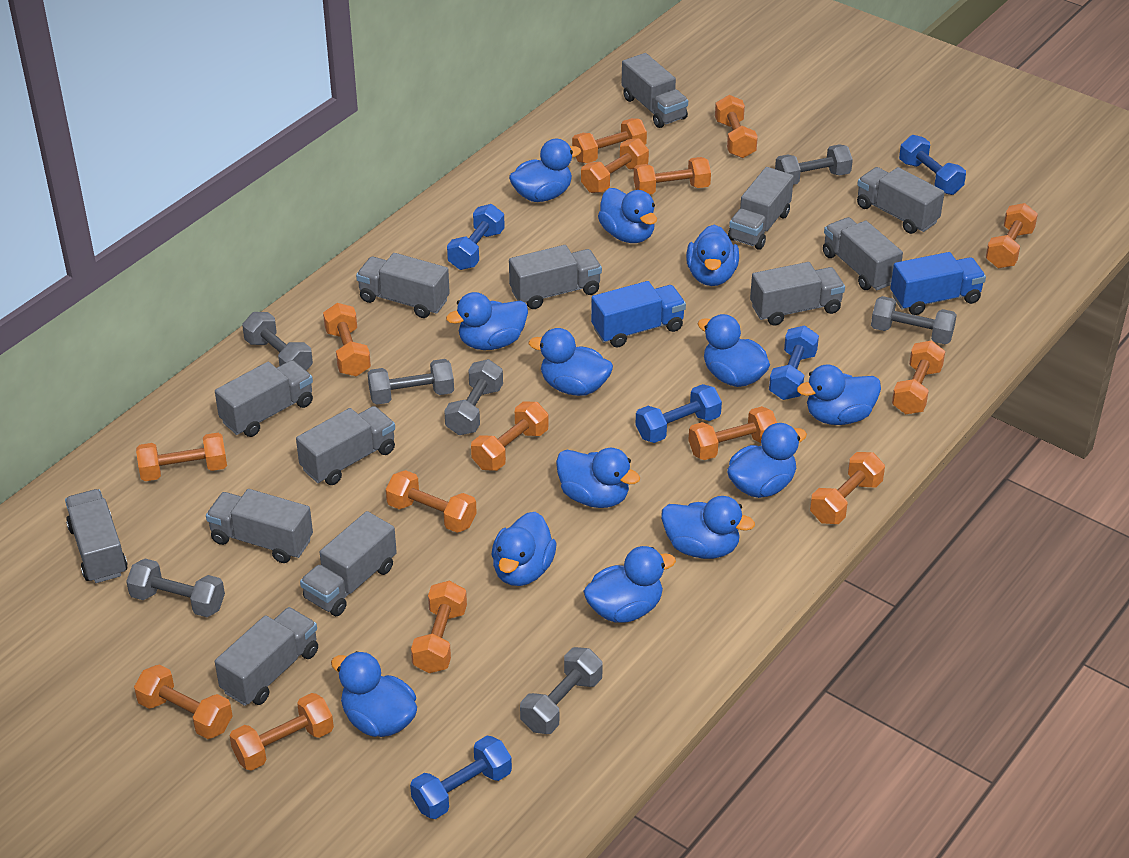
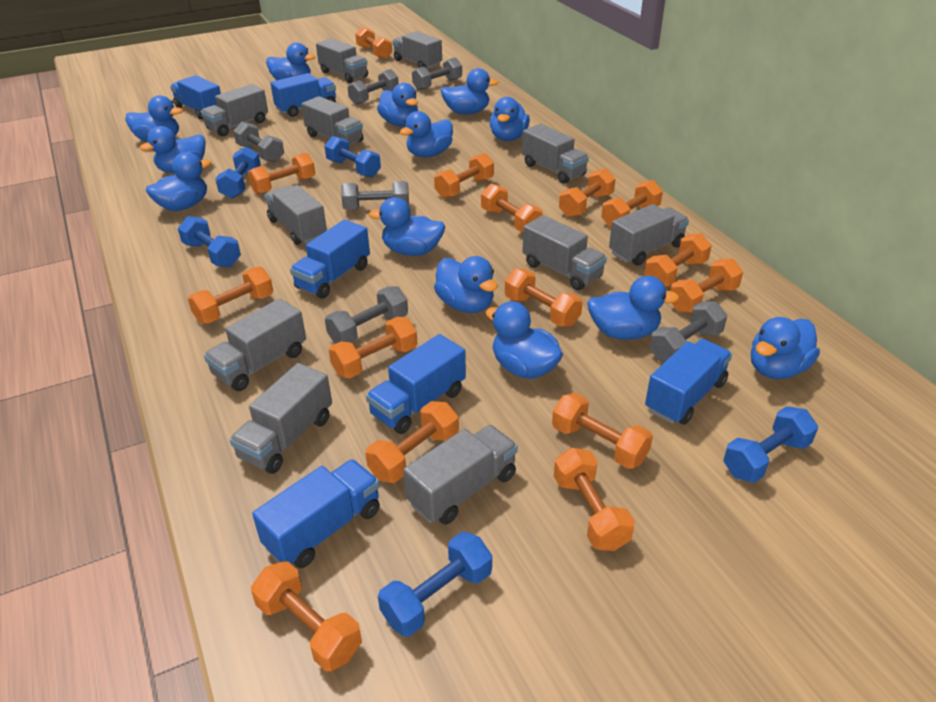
blue truck: [591,281,686,348] [891,252,986,315] = 2 -> [170,75,221,120] [252,459,380,568] [270,73,336,117] [290,219,370,299] [366,334,466,434] [645,339,732,425] = 6
grey dumbbell: [126,559,225,617] [242,312,313,371] [368,359,454,405] [444,359,503,435] [520,647,603,734] [775,144,853,185] [871,296,957,344] = 7 -> [233,121,284,163] [325,286,408,344] [341,181,409,210] [347,69,399,105] [412,58,462,91] [650,301,727,362] = 6
grey truck: [65,489,128,583] [206,489,313,563] [215,360,313,437] [215,607,318,706] [296,406,395,485] [300,511,397,616] [356,253,450,318] [509,245,602,309] [621,53,688,128] [728,167,794,250] [750,262,845,326] [823,217,903,290] [857,167,945,234] = 13 -> [201,84,268,136] [204,298,306,391] [229,363,332,474] [265,185,327,245] [301,96,363,145] [316,38,368,83] [393,31,442,68] [403,425,518,525] [522,124,589,184] [522,215,607,291] [609,204,689,266] = 11

